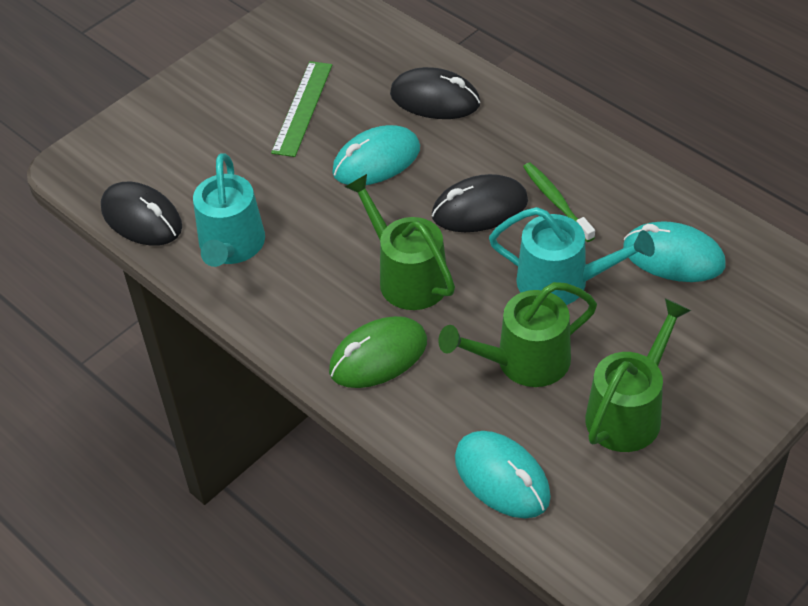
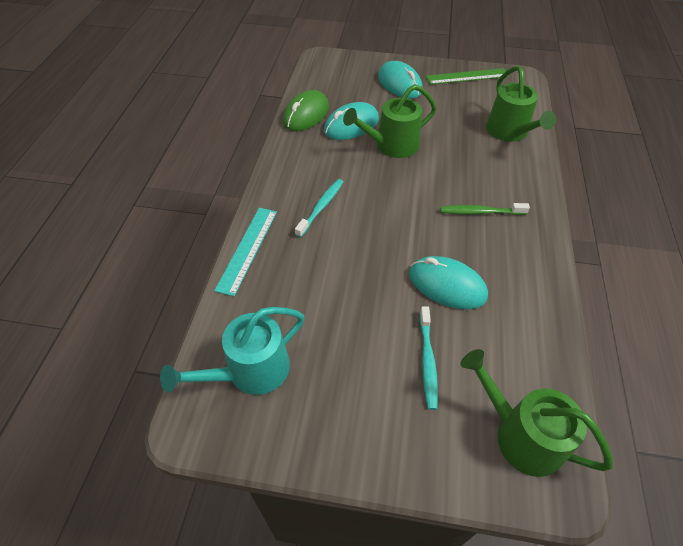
black mouse: [101,182,182,246] [390,67,480,119] [432,174,528,232] = 3 -> none = 0
turquoise ruler: none = 0 -> [214,208,277,296] = 1
turquoise toothbrush: none = 0 -> [295,179,343,237] [420,306,438,410] = 2
turquoise watering can: [193,153,265,267] [489,207,655,305] = 2 -> [160,307,305,395] = 1

